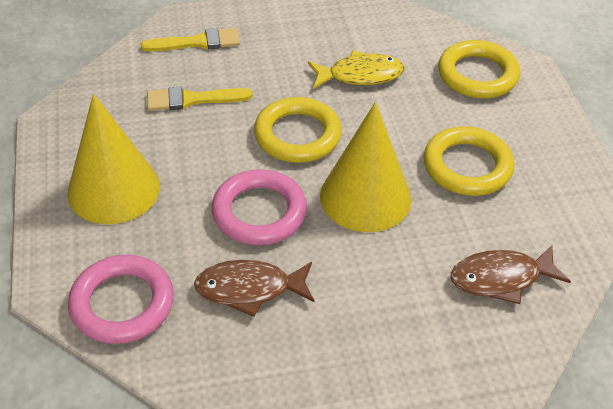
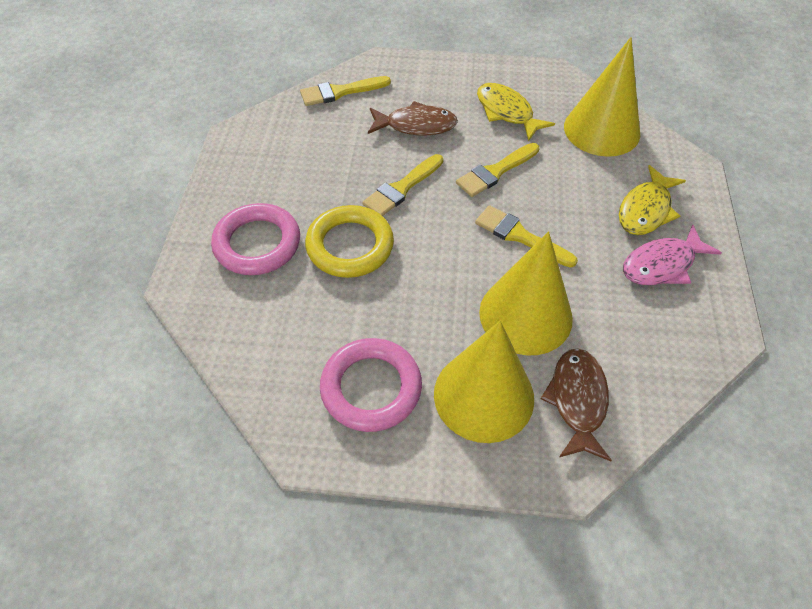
pink fish: none = 0 -> [623,225,722,285] = 1
yellow brush: [141,28,240,51] [147,87,253,111] = 2 -> [300,76,391,106] [362,154,443,216] [456,143,540,197] [475,205,578,268] = 4
yellow cone: [67,94,160,224] [320,102,412,232] = 2 -> [434,321,534,443] [479,231,573,355] [564,37,640,157] = 3
yellow fish: [308,51,404,89] = 1 -> [477,83,555,141] [619,165,686,235] = 2
yellow ring: [254,97,342,163] [424,126,514,196] [438,40,520,98] = 3 -> [305,205,394,278] = 1

